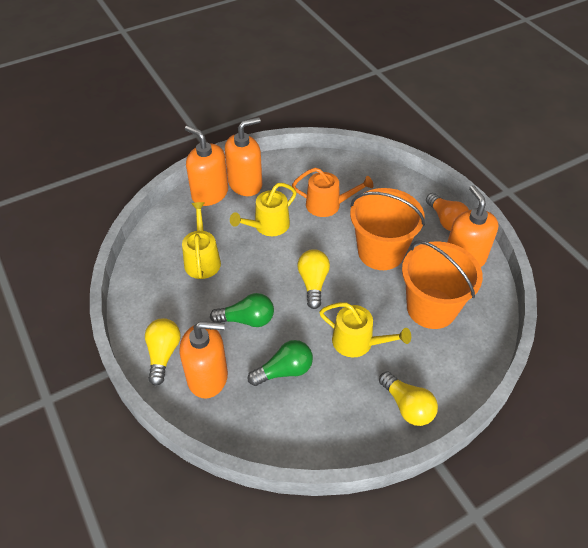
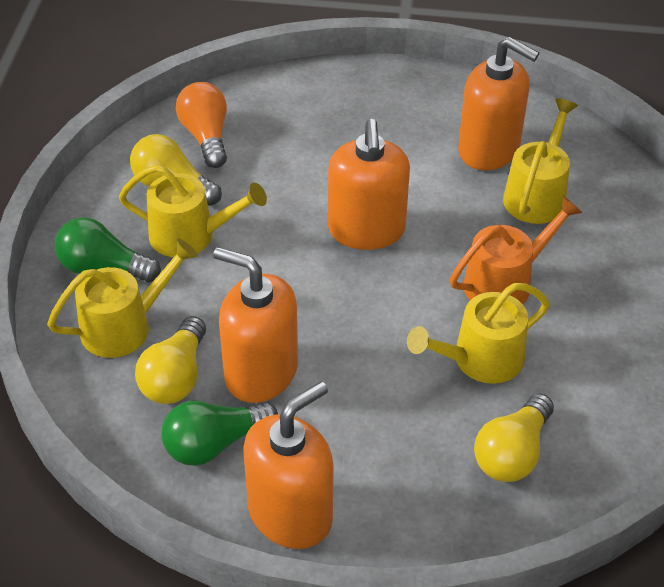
orange bucket: [350,188,425,270] [402,240,483,329] = 2 -> none = 0
yellow watering can: [182,202,221,279] [230,183,297,236] [319,302,411,357] = 3 -> [47,239,198,358] [119,165,267,257] [407,283,550,384] [503,98,578,224] = 4

